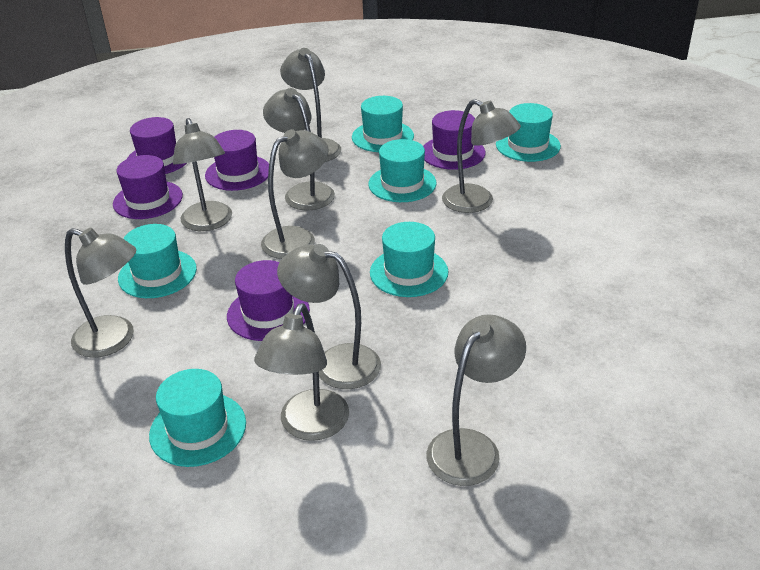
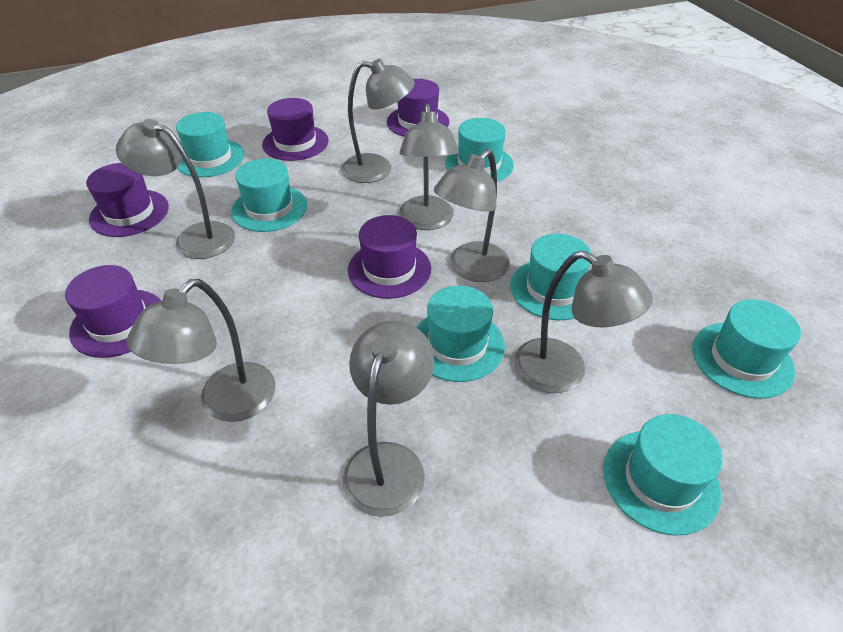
grey lamp: [65,228,136,358] [173,118,232,231] [254,303,349,441] [261,129,328,259] [263,88,335,210] [277,244,381,389] [280,48,341,162] [426,314,526,486] [442,99,521,213] = 9 -> [116,119,235,259] [127,279,276,422] [341,59,415,183] [343,321,434,517] [399,104,459,230] [434,149,510,282] [514,251,653,393] = 7
turquoise hat: [118,224,197,298] [149,369,246,467] [352,96,414,152] [369,139,437,202] [370,222,448,297] [496,103,561,162] = 6 -> [176,112,244,177] [231,159,307,232] [416,286,505,382] [445,118,514,182] [510,233,591,320] [603,414,723,536] [692,299,801,399] = 7

